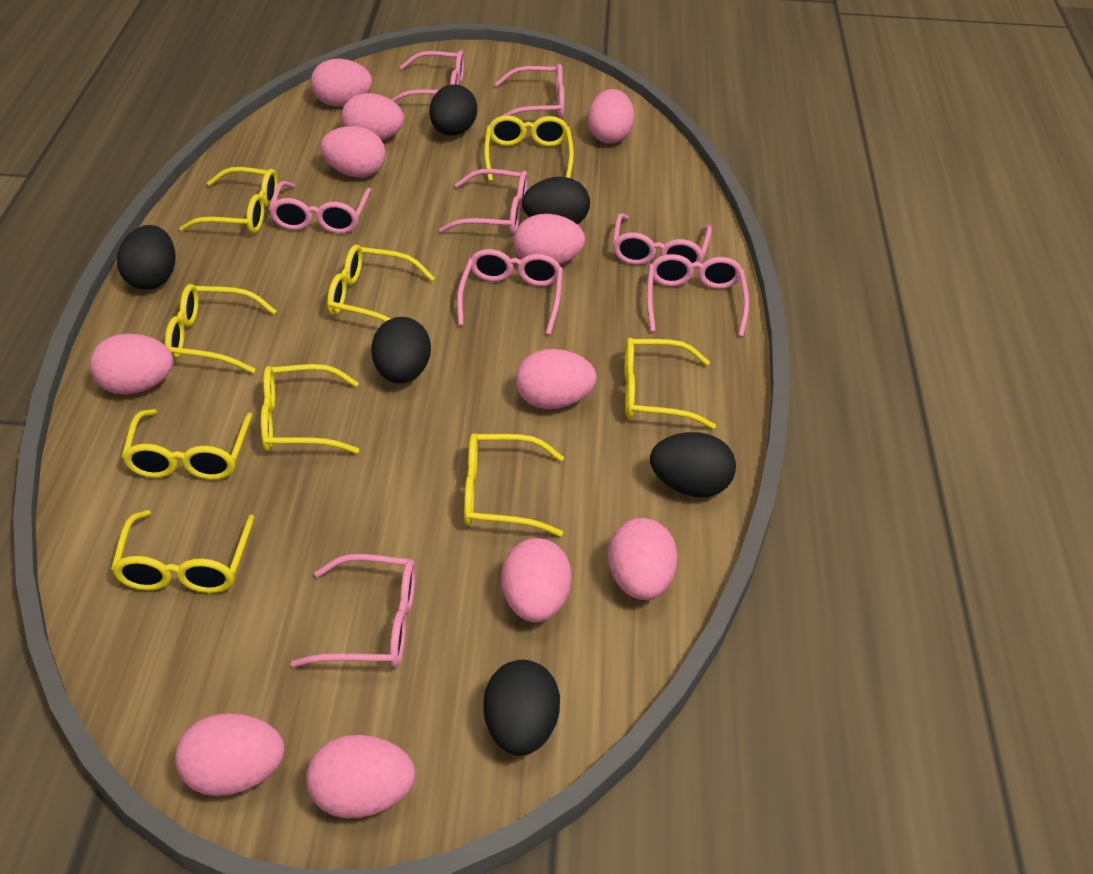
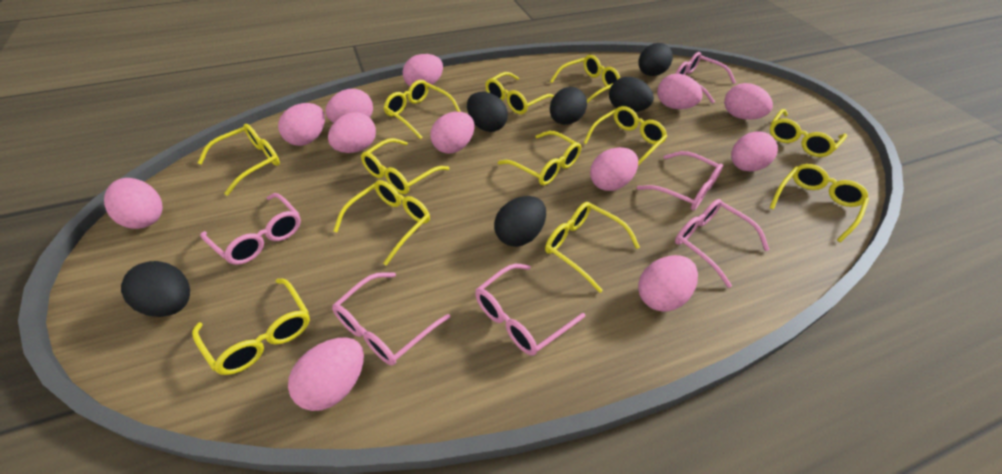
pink egg: [90,334,174,395] [175,713,285,796] [306,735,415,819] [311,59,372,106] [320,126,386,178] [341,93,404,140] [501,538,572,622] [514,214,585,265] [516,349,597,409] [587,89,635,144] [608,518,678,600] = 11 -> [104,178,163,229] [278,103,325,146] [288,337,364,411] [325,89,373,123] [328,112,376,153] [403,54,443,86] [430,112,474,154] [590,147,638,191] [638,255,698,312] [657,74,703,109] [724,83,773,120] [731,131,778,172] = 12
pink glasses: [269,181,372,234] [291,554,416,667] [391,50,464,102] [439,169,528,235] [457,249,563,335] [495,64,564,119] [612,213,712,269] [647,254,749,337] = 8 -> [200,193,301,265] [332,272,450,366] [475,264,585,356] [637,151,723,211] [675,52,736,103] [675,199,770,288] = 6
yellow glasses: [111,510,255,593] [121,409,253,480] [165,284,276,373] [179,167,278,233] [261,364,359,454] [327,244,434,322] [464,433,564,536] [484,115,574,181] [625,338,716,429] = 9 -> [192,279,310,375] [197,124,280,195] [333,180,430,266] [361,138,449,194] [384,80,461,139] [485,72,554,114] [498,131,581,185] [545,202,640,293] [550,55,620,103] [583,106,667,166] [769,164,869,242] [770,109,847,157] = 12

